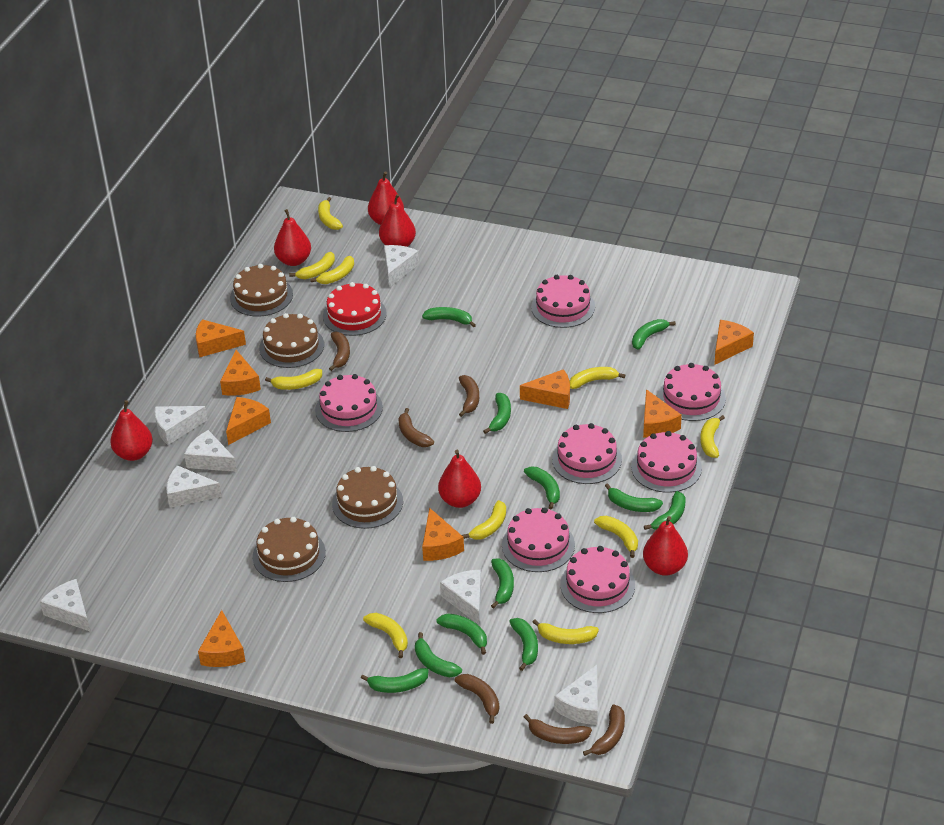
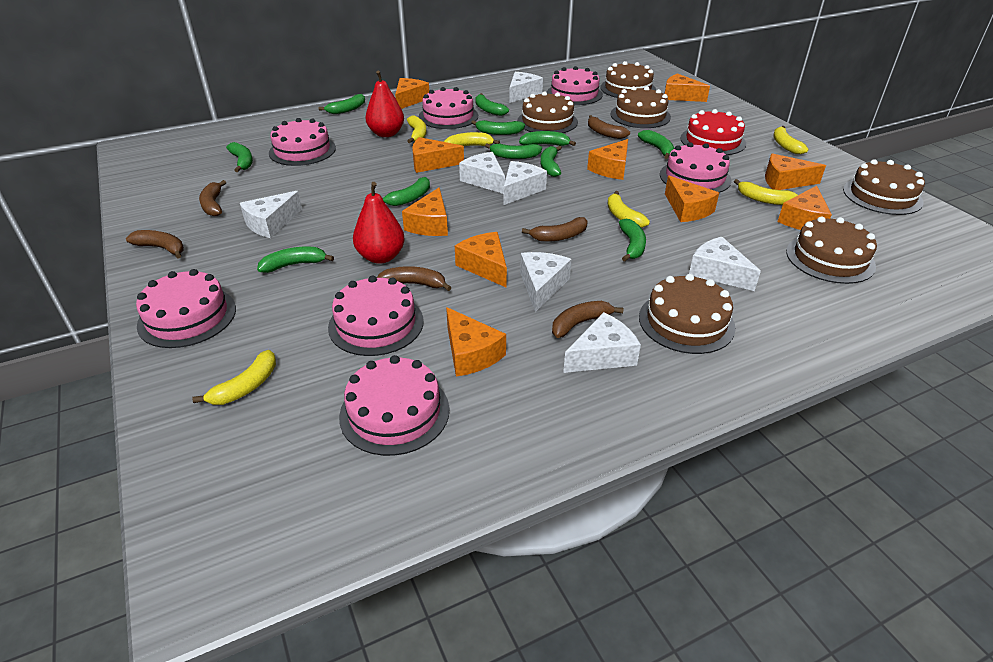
brown cake: [230,264,293,317] [253,517,326,582] [259,313,324,368] [332,466,403,529] = 4 -> [517,91,578,133] [600,61,656,98] [610,86,671,128] [639,274,736,354] [786,216,877,284] [843,159,925,215] = 6
orange cheese: [196,319,246,357] [198,610,246,667] [220,350,261,396] [226,397,271,445] [422,508,464,561] [520,369,570,409] [643,389,682,438] [714,320,754,365] = 8 -> [395,78,429,109] [402,187,448,236] [412,137,464,173] [446,307,506,377] [455,232,507,287] [587,139,628,180] [665,73,710,102] [665,176,719,222] [765,153,826,190] [778,186,832,230] = 10
red pear: [110,400,153,461] [274,209,311,266] [368,171,404,225] [379,194,416,247] [438,450,481,508] [643,516,688,576] = 6 -> [353,182,405,264] [365,71,404,137] = 2
yellow banana: [265,369,322,390] [289,252,335,279] [310,256,354,284] [318,197,343,230] [363,613,408,658] [462,500,506,540] [533,619,599,644] [570,367,625,389] [594,516,638,558] [700,415,725,458] = 10 -> [192,350,276,405] [407,115,427,143] [444,132,500,146] [607,191,650,228] [734,179,798,205] [773,126,808,154] = 6

